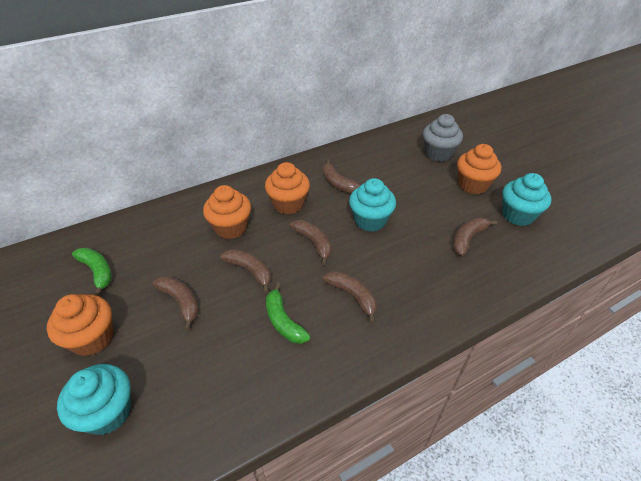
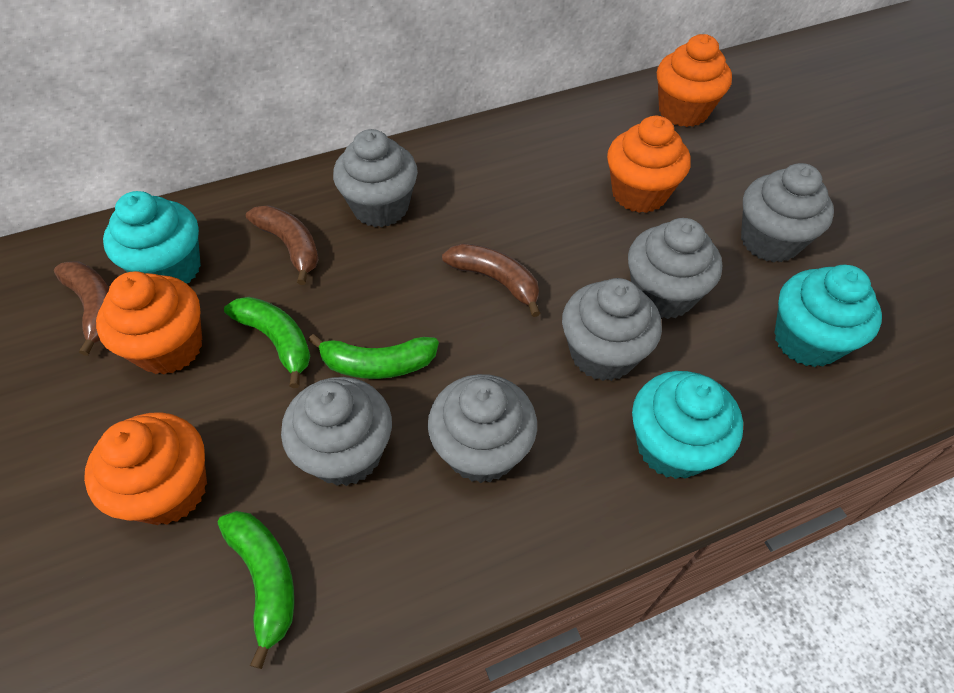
brown banana: [152,276,199,330] [220,249,271,293] [290,220,332,266] [323,160,360,193] [323,271,377,324] [453,218,497,256] = 6 -> [54,261,109,356] [246,205,319,285] [442,243,541,317] = 3
green banana: [72,248,112,296] [266,283,310,344] = 2 -> [218,511,294,669] [224,297,310,388] [308,334,439,379] = 3
grey cupcake: [423,114,463,162] = 1 -> [281,377,392,486] [333,129,418,227] [428,374,537,483] [562,278,662,381] [628,218,722,319] [741,163,834,262] = 6

